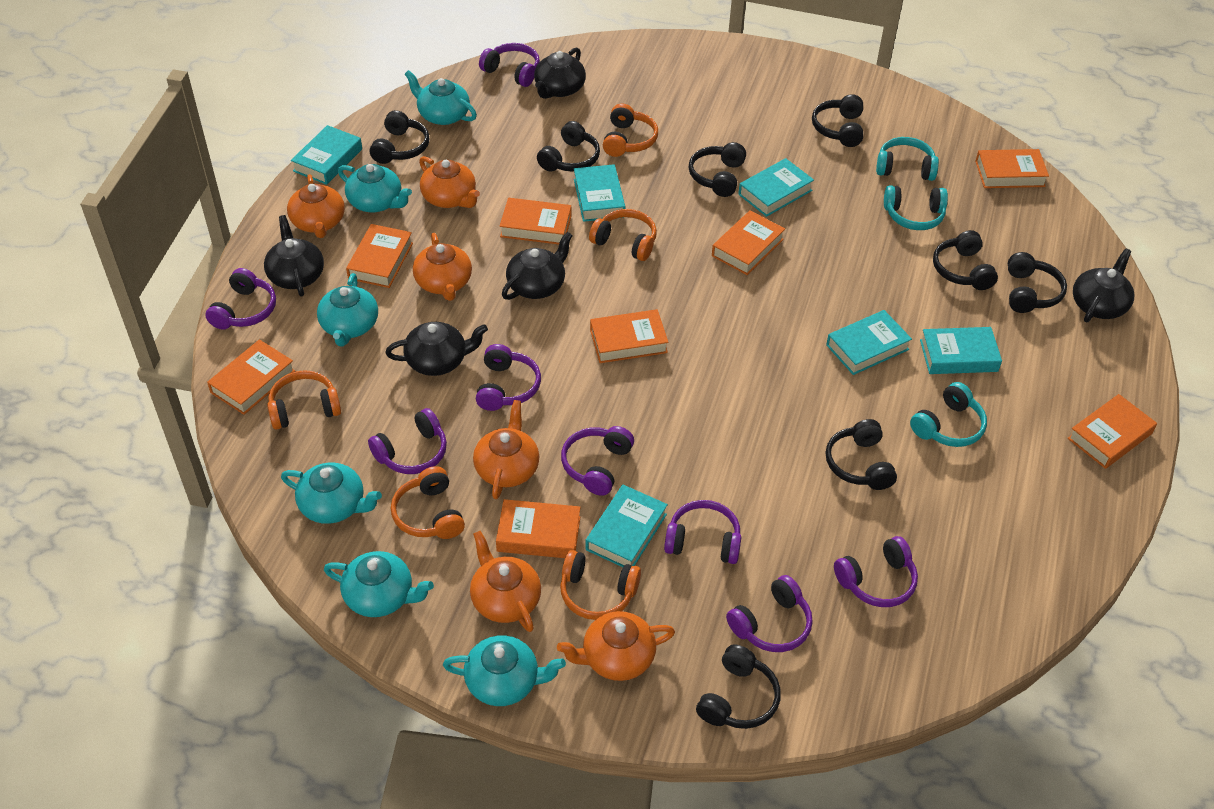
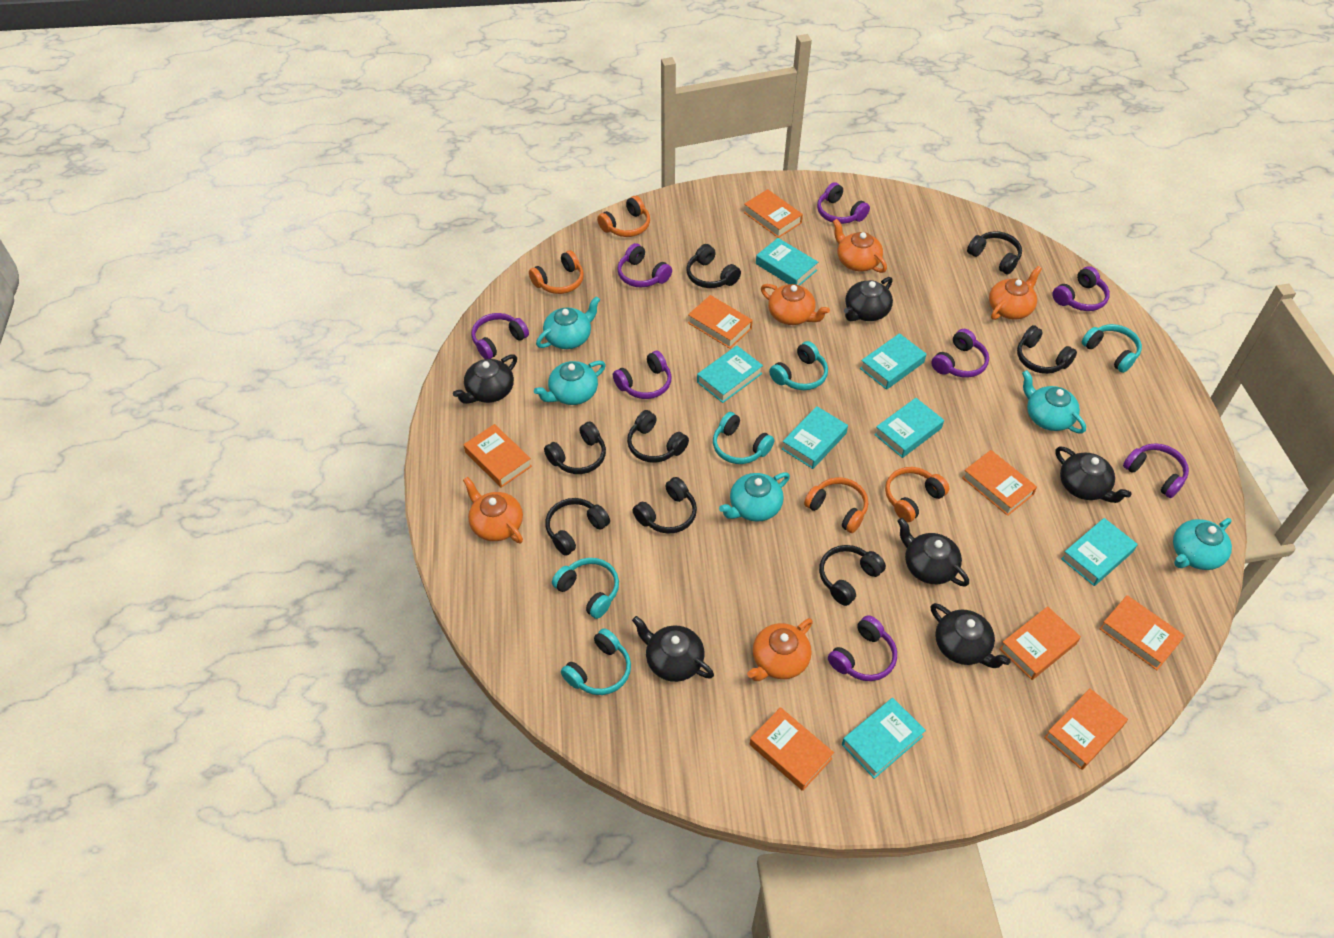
black teapot: [264,215,324,297] [385,322,488,376] [502,232,573,300] [534,47,586,99] [1073,249,1134,322] = 5 -> [453,354,517,404] [632,616,714,682] [844,277,893,321] [897,518,969,587] [931,603,1011,668] [1055,446,1131,503] = 6
orange headphones: [267,370,341,430] [391,466,465,539] [560,550,641,620] [589,209,657,261] [603,104,658,157] = 5 -> [529,250,584,294] [597,196,650,237] [804,478,868,533] [885,467,949,522] = 4
orange teapot: [287,174,345,238] [413,233,472,301] [419,156,480,208] [470,531,541,632] [473,400,539,499] [557,611,675,681] = 6 -> [463,477,523,543] [747,618,813,681] [761,284,830,325] [833,219,887,273] [989,266,1042,320] = 5
turquoise book: [291,125,362,185] [574,164,625,222] [586,485,668,567] [738,158,814,217] [826,310,912,375] [920,327,1002,374] = 6 -> [697,346,763,403] [756,238,818,285] [782,406,848,469] [842,698,926,779] [860,333,926,390] [874,398,944,458] [1061,518,1138,586] = 7
turquoise headphones: [876,137,939,181] [884,185,948,230] [910,382,987,447] = 3 -> [552,558,619,619] [561,628,631,695] [713,412,774,464] [769,341,828,390] [1081,324,1142,373] = 5
turquoise teapot: [281,463,382,524] [317,273,378,346] [324,551,434,617] [338,164,412,212] [405,70,477,125] [443,635,566,706] = 6 -> [534,361,606,405] [536,296,600,349] [719,472,790,522] [1022,370,1086,434] [1173,518,1232,570] = 5

